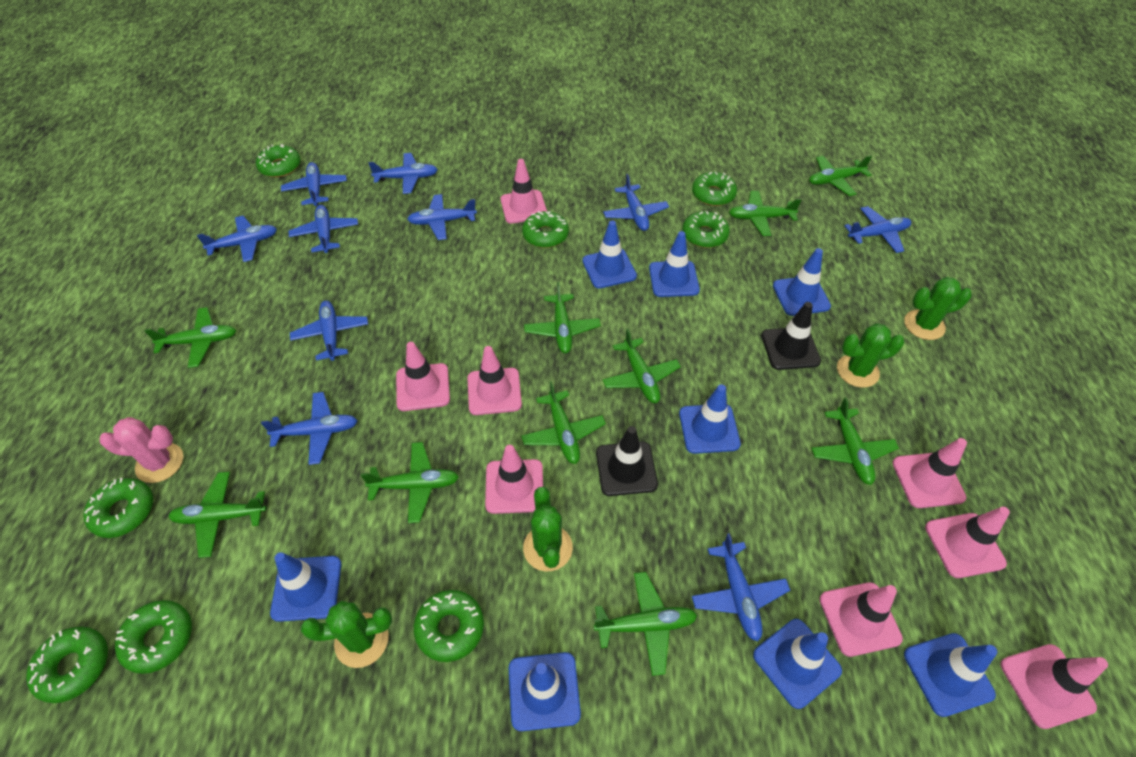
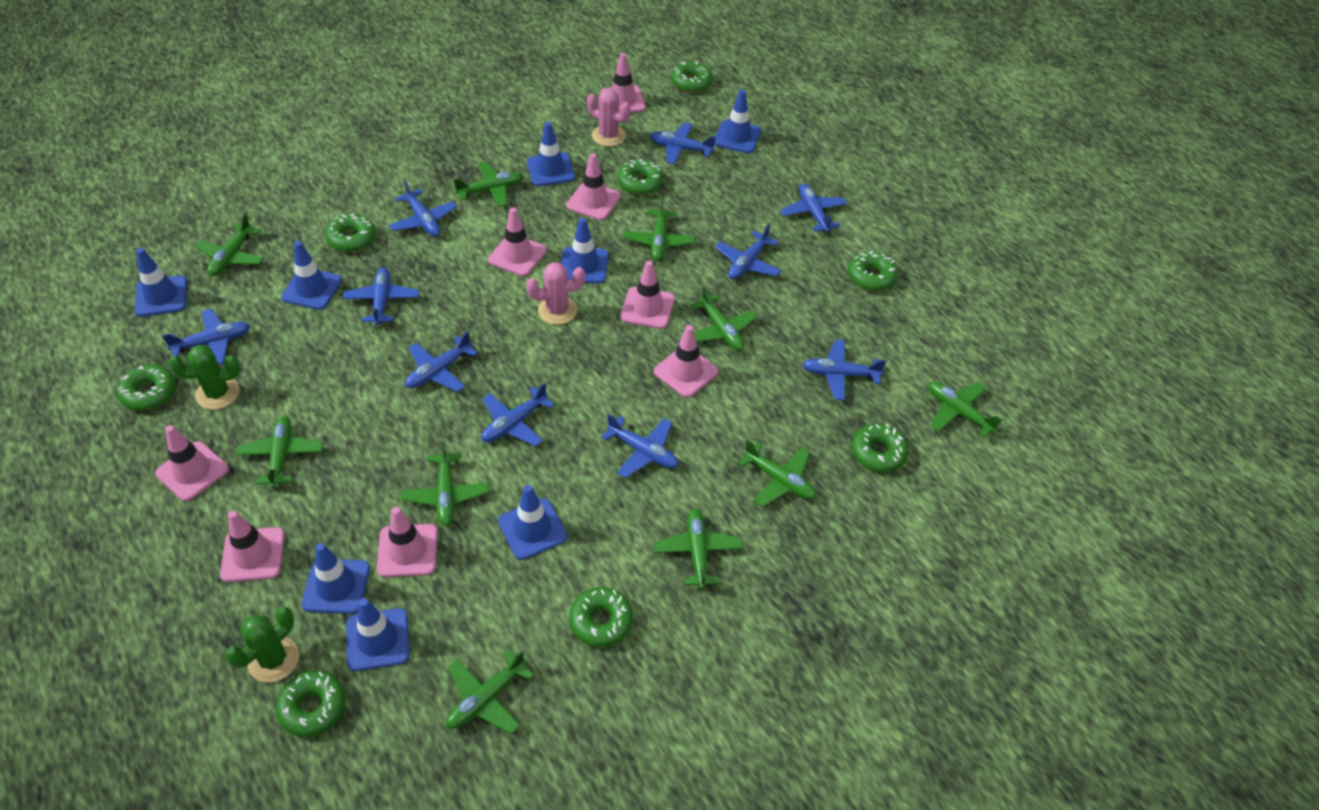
black traffic cone: [596,426,658,496] [761,302,821,370] = 2 -> none = 0
green cactus: [301,601,392,668] [523,487,573,571] [837,323,904,388] [904,277,972,340] = 4 -> [168,345,240,410] [225,607,299,683] = 2
pink cactus: [99,417,183,483] = 1 -> [526,262,585,325] [587,88,631,147] = 2

